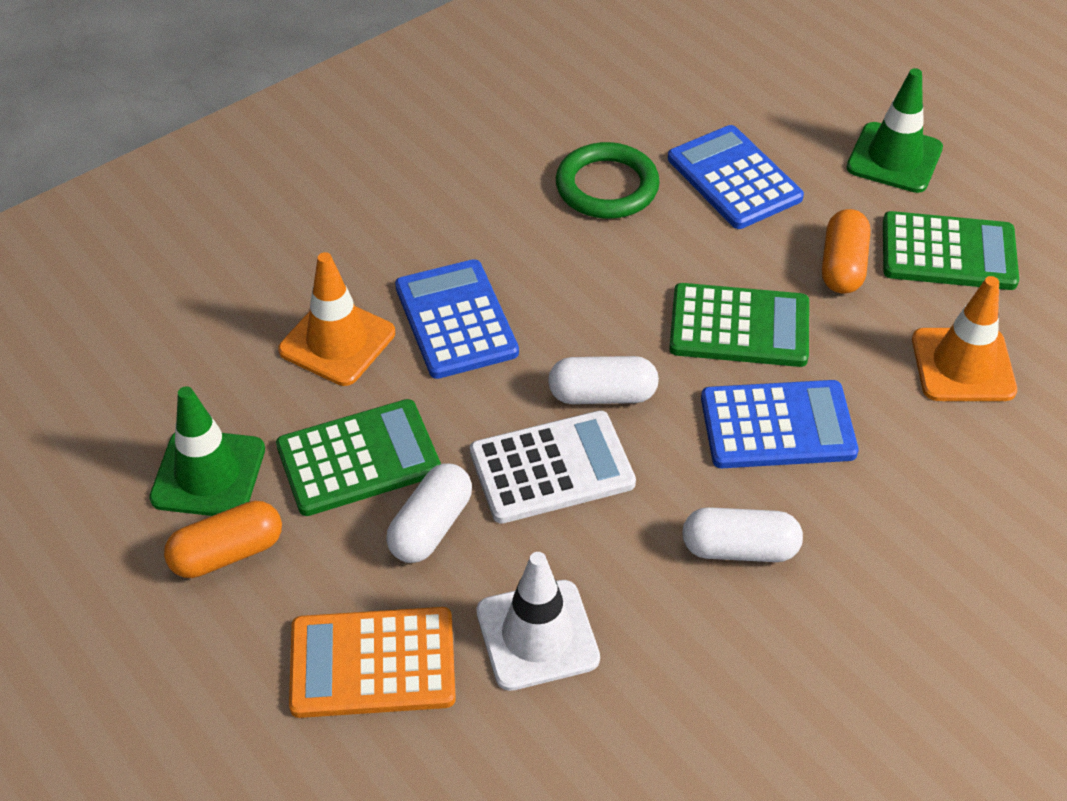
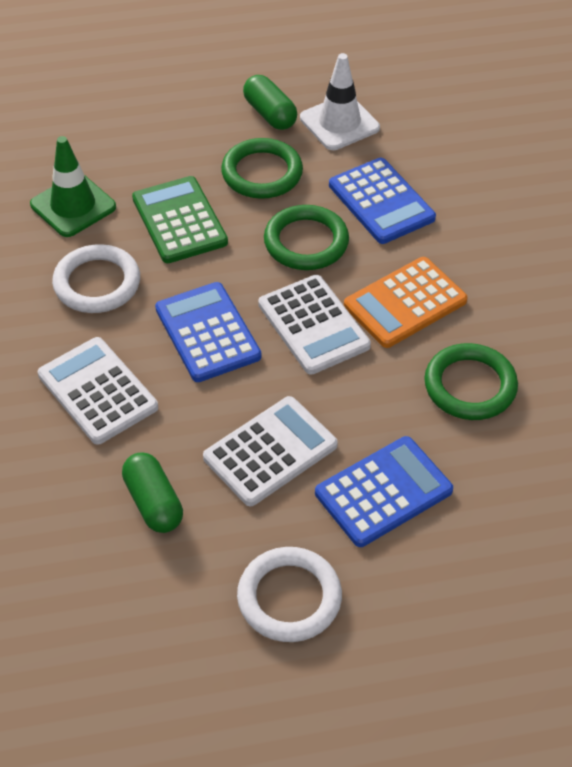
green calculator: [276,399,441,516] [669,283,809,367] [883,211,1019,290] = 3 -> [132,176,228,263] = 1
green capsule: none = 0 -> [122,453,183,533] [243,75,297,130] = 2
green ring: [556,142,660,219] = 1 -> [221,138,303,199] [264,205,349,270] [424,343,518,420] = 3
green traffic cone: [149,386,265,516] [847,68,943,193] = 2 -> [30,136,116,237] = 1
orange capsule: [164,501,282,578] [822,209,870,294] = 2 -> none = 0
orange traffic cone: [278,252,395,386] [912,276,1017,401] = 2 -> none = 0
white calculator: [470,410,636,524] = 1 -> [38,337,158,445] [203,396,338,506] [258,275,371,375] = 3
white capsule: [386,463,472,563] [548,356,659,404] [682,507,803,562] = 3 -> none = 0
white ring: none = 0 -> [52,244,140,313] [237,547,342,642] = 2

